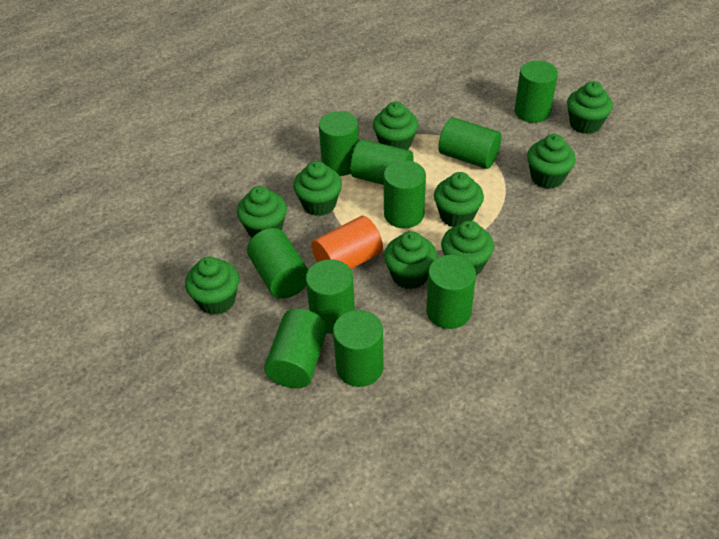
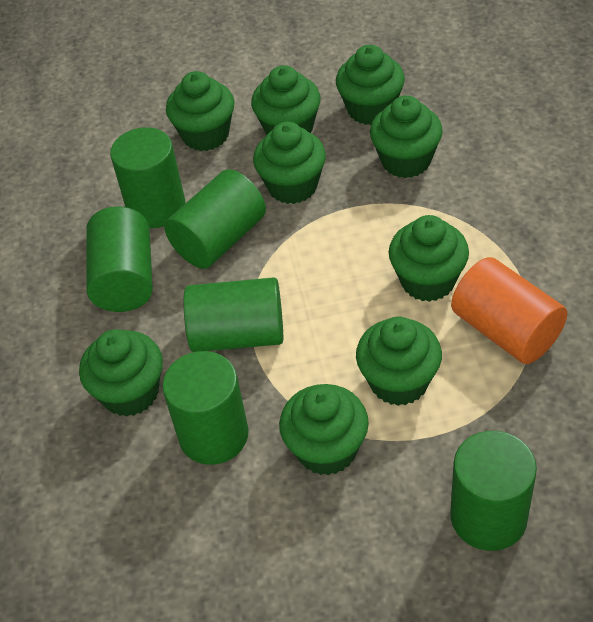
green cylinder: [247,228,309,299] [264,309,327,388] [306,259,355,333] [319,111,359,176] [333,310,383,387] [350,139,414,185] [384,160,426,228] [426,255,476,329] [438,117,501,169] [515,61,558,123] = 10 -> [86,207,153,312] [110,127,185,228] [162,351,249,465] [164,169,266,269] [183,277,283,352] [450,431,537,551] = 6

